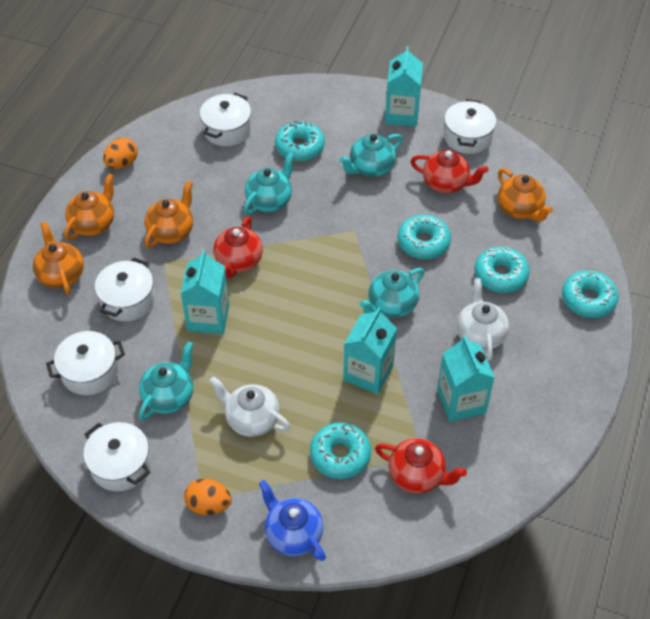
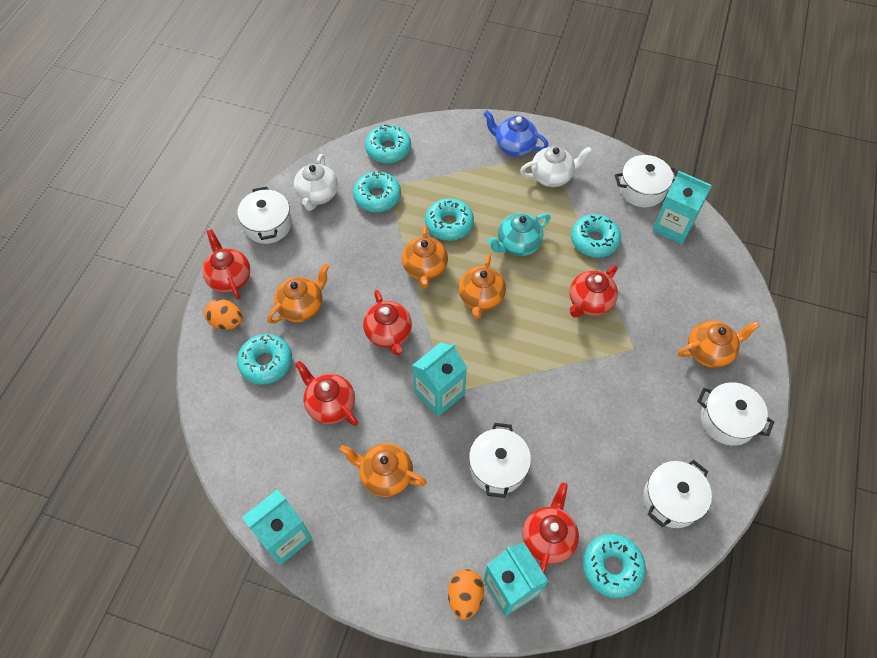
orange teapot: [33,222,84,295] [64,174,114,240] [145,181,193,248] [498,168,553,221] = 4 -> [267,263,329,324] [340,443,427,497] [402,225,448,288] [459,254,506,319] [678,321,760,368] = 5
red teapot: [213,216,263,279] [375,438,467,494] [410,150,488,193] = 3 -> [202,229,250,299] [295,361,358,426] [363,290,412,355] [522,482,579,574] [570,265,618,317] = 5
turquoise donut: [275,121,325,162] [310,423,371,479] [398,215,451,259] [475,247,530,293] [562,270,619,318] = 5 -> [237,334,292,385] [353,171,401,212] [365,124,411,163] [425,198,474,241] [571,214,621,258] [582,534,646,598] = 6
turquoise teapot: [139,342,193,421] [244,153,295,215] [339,134,402,177] [360,268,424,318] = 4 -> [488,213,551,256] = 1

